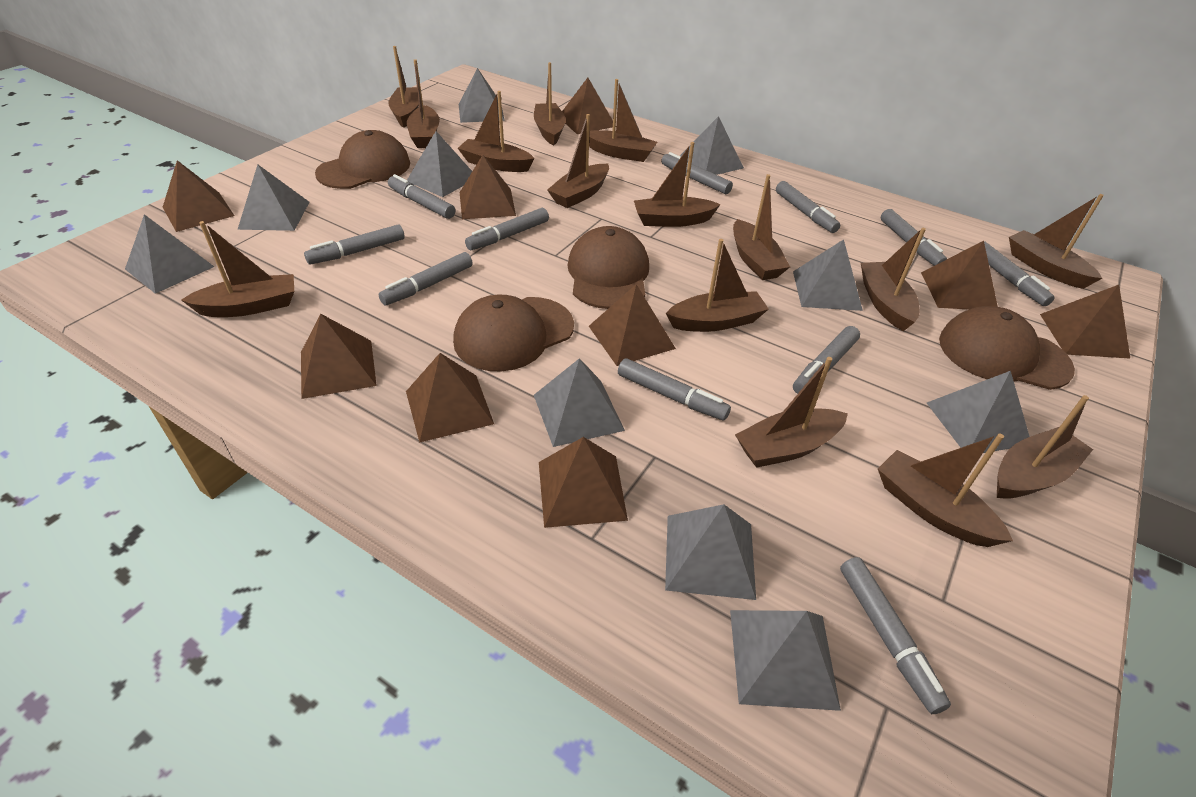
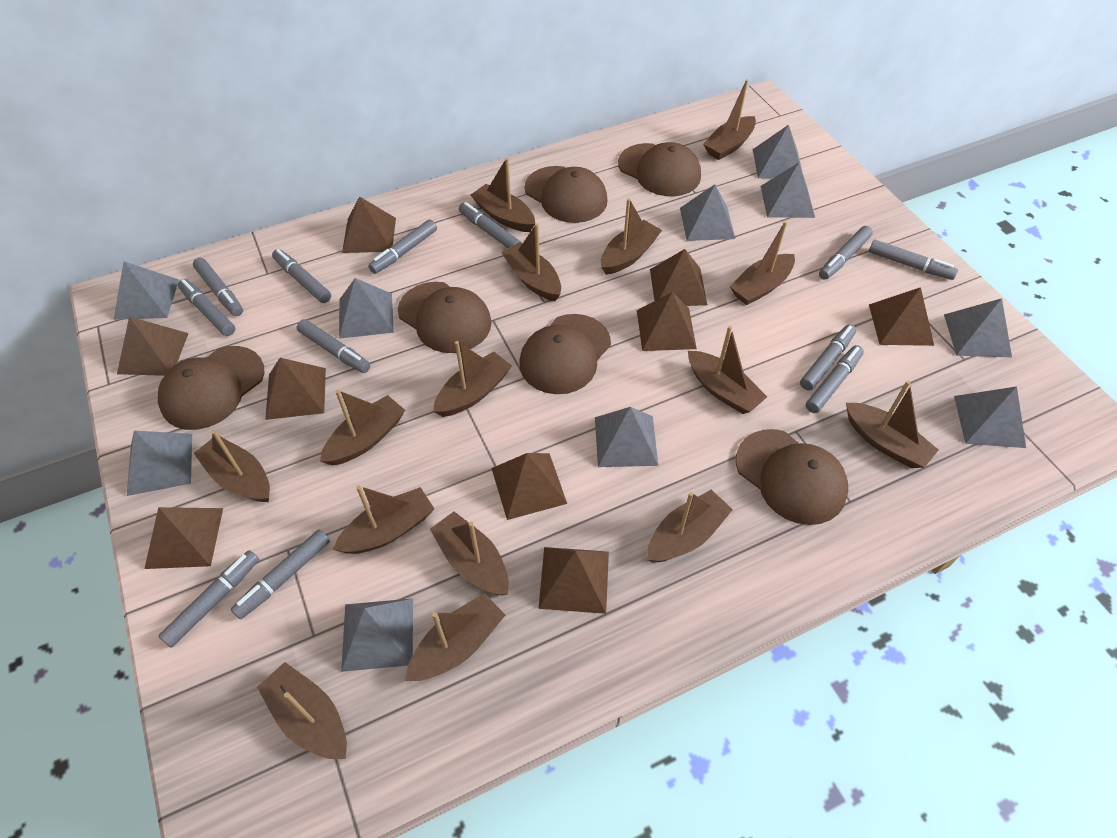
brown cap: [315,130,410,189] [453,294,574,372] [568,226,649,309] [939,306,1075,390] = 4 -> [158,346,264,430] [398,282,491,353] [519,314,611,394] [524,166,608,223] [618,142,701,196] [736,429,848,525] = 6
grey marker: [304,224,405,265] [378,252,473,305] [388,174,455,219] [465,208,549,250] [618,358,731,421] [661,152,733,194] [776,181,840,233] [793,326,860,394] [840,557,951,714] [881,209,947,266] [979,241,1055,306] = 11 -> [158,550,259,648] [178,279,235,336] [193,258,243,316] [231,530,330,619] [272,249,331,303] [296,319,370,373] [368,219,437,274] [459,202,521,248] [800,324,856,390] [806,345,864,413] [819,226,873,280] [869,240,958,280] = 12

